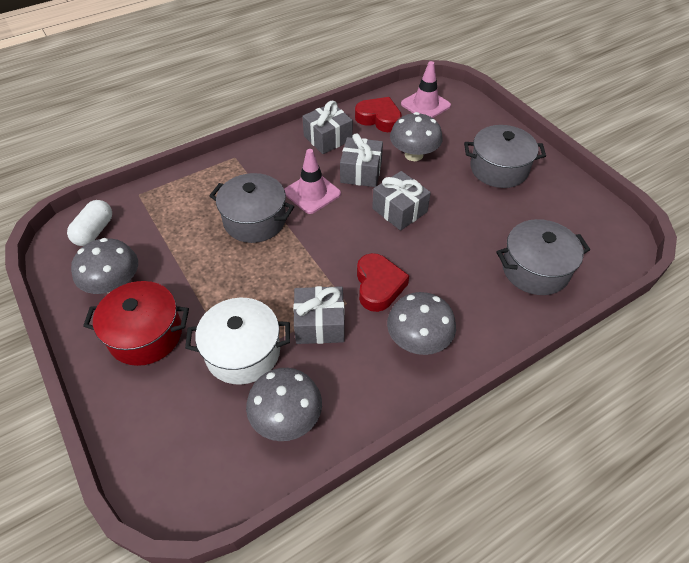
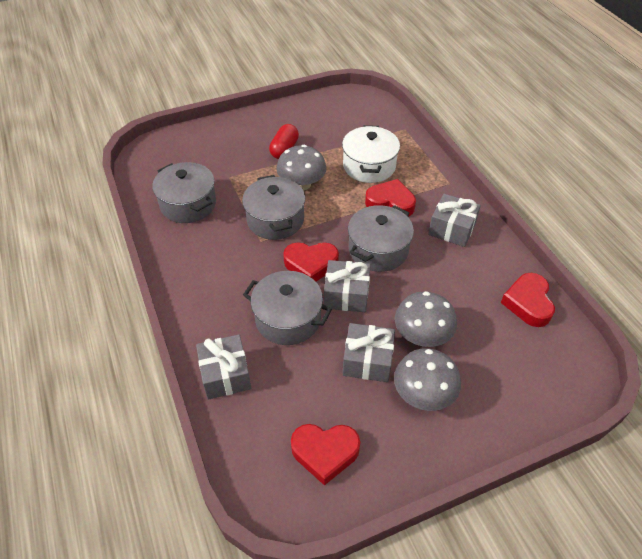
grey mushroom: [71,238,138,294] [246,368,322,441] [387,292,456,355] [390,112,442,161] = 4 -> [276,145,327,191] [394,348,461,411] [395,291,457,347] = 3
grey pot: [209,173,294,243] [464,125,546,188] [496,219,590,295] = 3 -> [152,162,216,223] [242,175,305,240] [243,271,332,345] [348,205,414,272] = 4
pink traffic cone: [284,149,341,214] [401,61,451,118] = 2 -> none = 0
red capsule: none = 0 -> [269,124,299,159] = 1
red heart: [355,97,402,132] [357,253,409,312] = 2 -> [283,242,339,282] [291,424,360,486] [365,179,416,217] [501,273,555,327] = 4
red pot: [83,281,189,366] = 1 -> none = 0
white capsule: [67,200,112,246] = 1 -> none = 0

